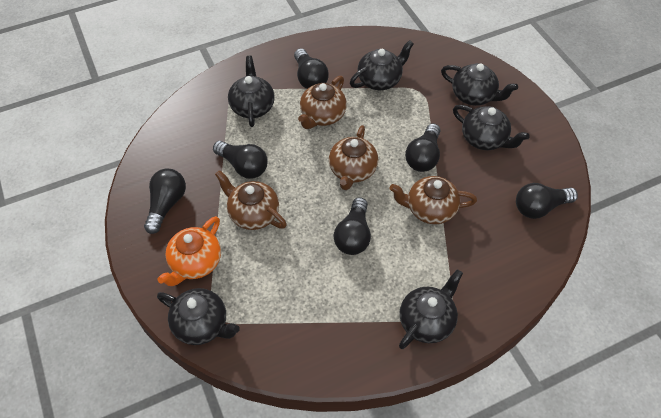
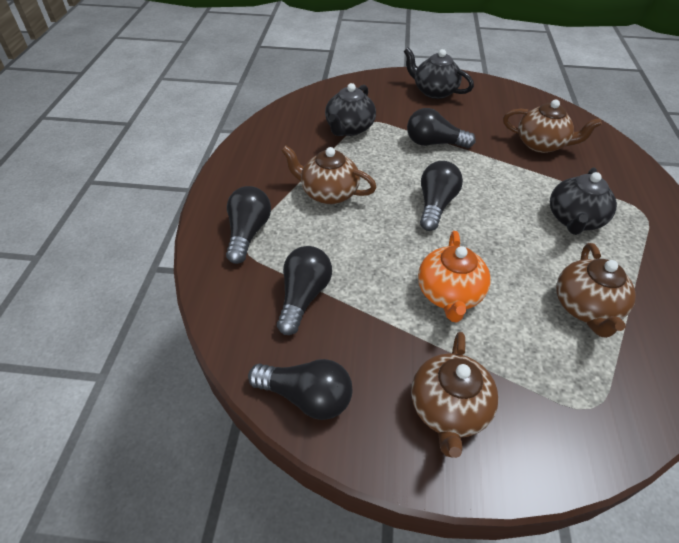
black light bulb: [144,168,186,234] [213,141,268,179] [294,48,329,89] [333,197,371,255] [405,123,440,172] [516,183,578,219] = 6 -> [226,186,271,264] [248,359,352,420] [277,246,332,335] [407,108,476,148] [420,161,463,231] = 5
black teapot: [157,288,240,345] [228,56,275,127] [350,40,414,90] [399,269,463,349] [441,63,518,106] [453,105,530,150] = 6 -> [325,83,376,136] [404,48,474,99] [550,167,617,235] = 3

